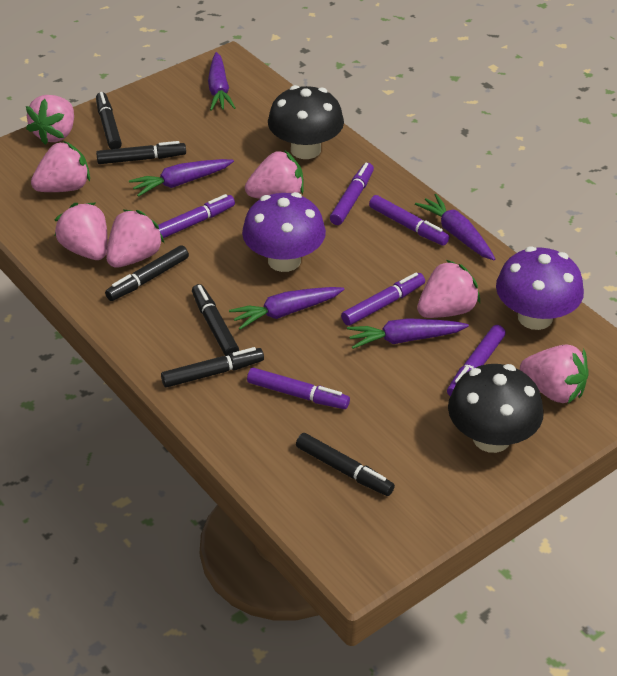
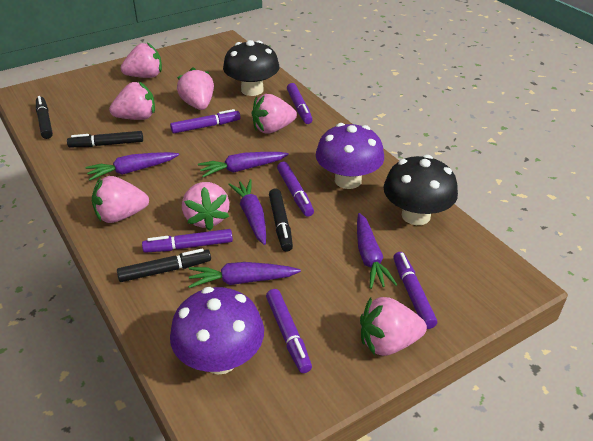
black marker: [96,92,122,149] [96,141,186,164] [105,245,189,301] [161,347,264,388] [192,284,239,356] [296,433,395,496] = 6 -> [36,96,53,139] [67,131,143,147] [117,248,211,282] [269,189,293,252] = 4

